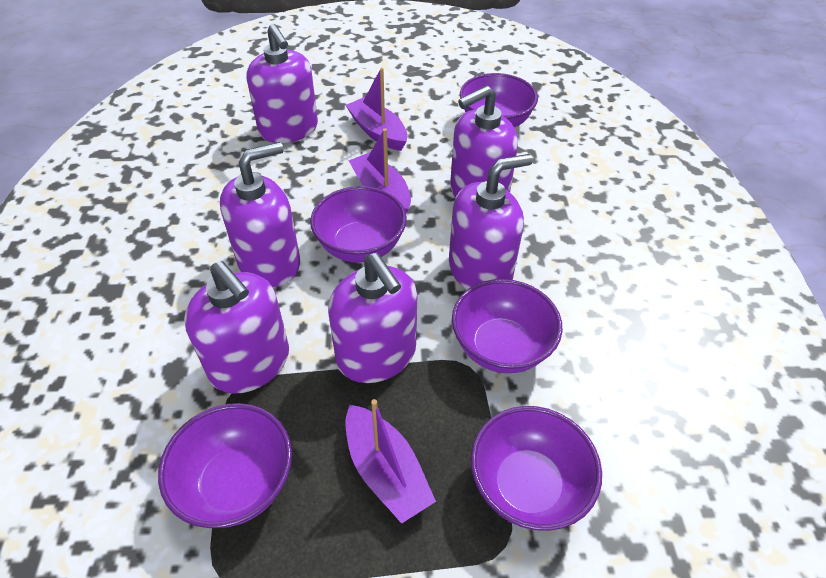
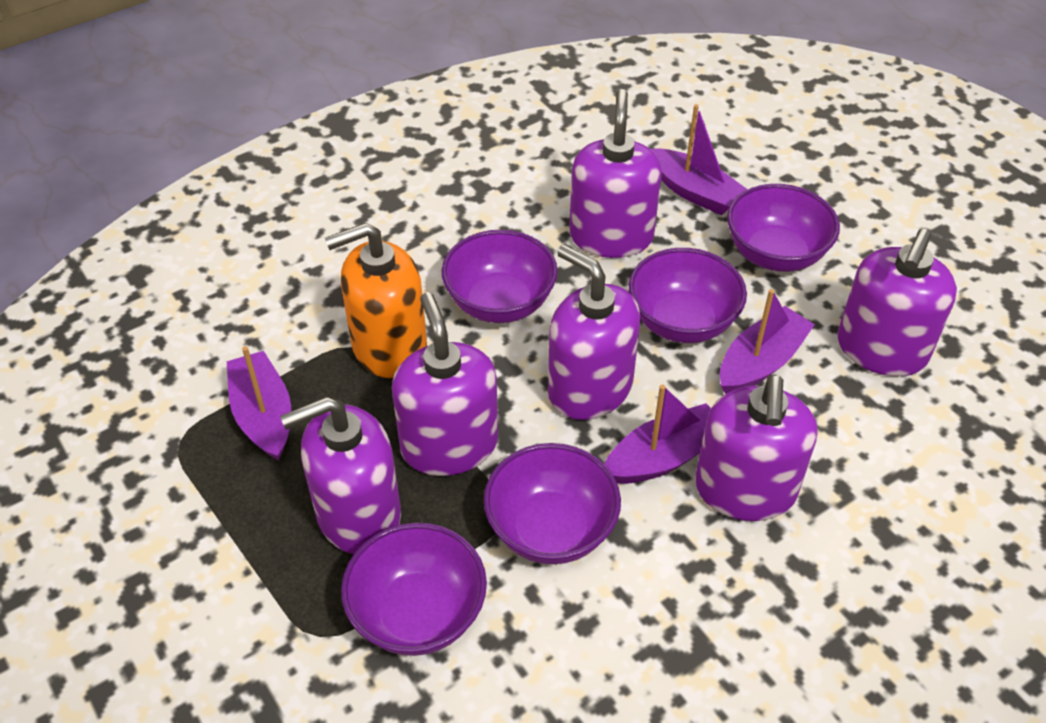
orange soap dispenser: none = 0 -> [325,222,427,378] = 1
purple boat: [346,68,407,151] [346,399,436,524] [348,128,411,213] = 3 -> [227,346,291,461] [605,384,711,484] [651,104,748,215] [720,289,815,394] = 4

